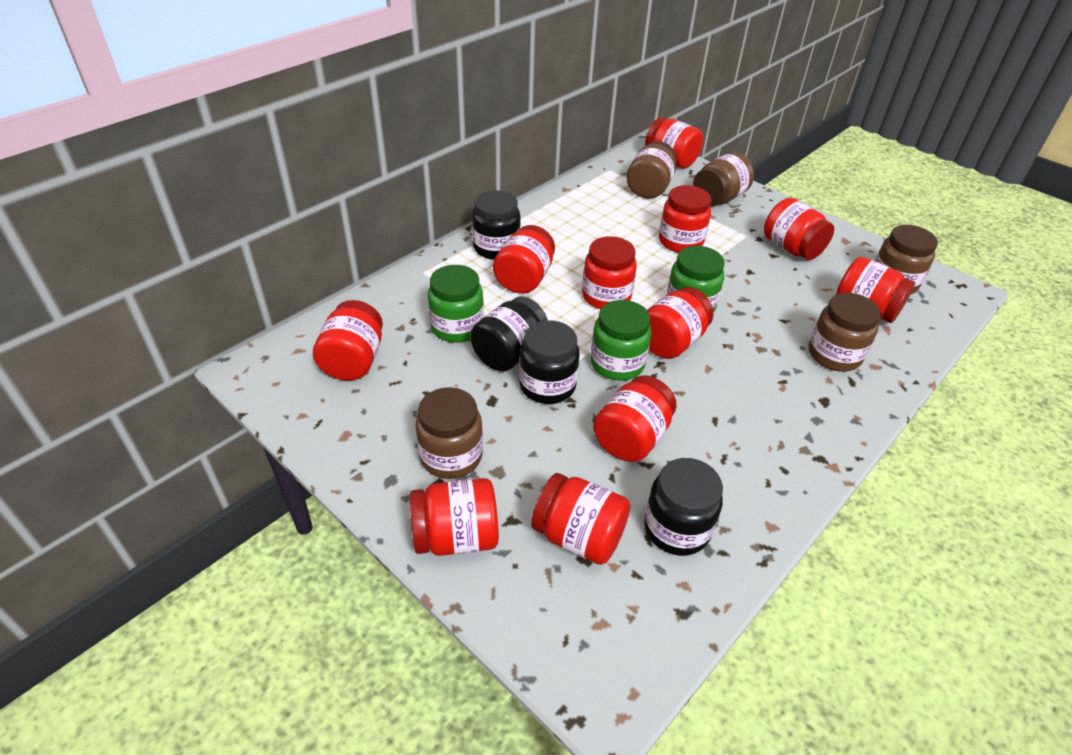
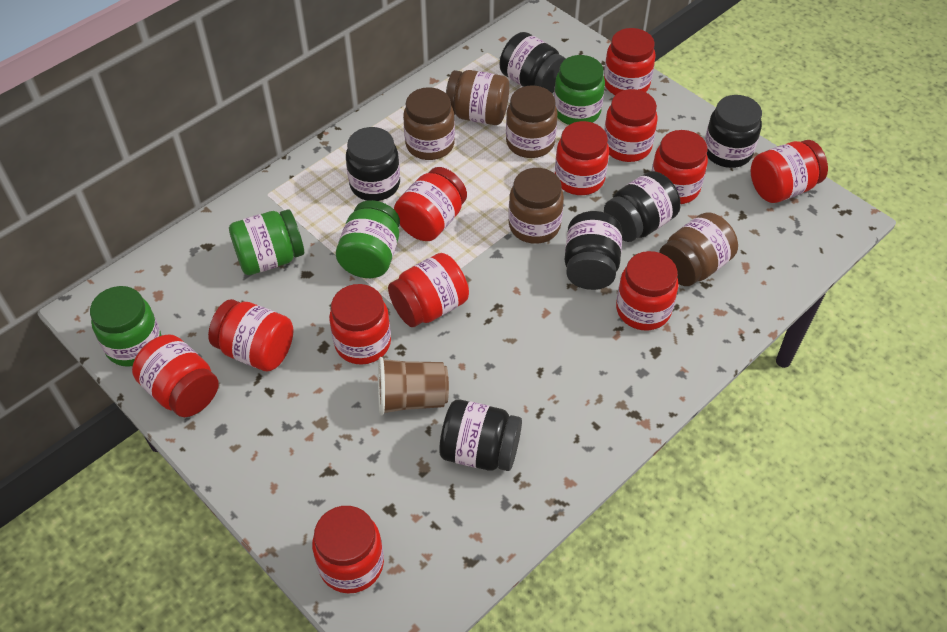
black jar: [470,296,548,372] [472,190,521,260] [519,320,580,404] [644,458,723,556] = 4 -> [346,127,400,201] [439,399,522,471] [500,32,566,93] [564,211,622,290] [604,171,680,242] [705,95,762,168] = 6
brown cup: none = 0 -> [378,357,449,415] = 1
green jar: [428,265,484,343] [591,300,651,381] [666,246,725,313] = 3 -> [90,286,161,367] [229,209,304,275] [336,200,400,278] [554,55,605,125] = 4
red jar: [313,300,383,380] [410,478,499,556] [493,225,555,294] [531,473,630,565] [582,236,637,309] [593,375,677,462] [645,117,703,169] [647,287,713,359] [659,185,711,253] [764,198,834,260] [836,257,915,323] = 11 -> [132,334,219,417] [208,299,293,371] [312,506,384,594] [329,284,391,365] [388,253,469,327] [394,167,467,241] [555,121,609,195] [604,28,655,95] [604,89,658,162] [616,251,679,330] [652,130,708,204] [751,140,828,203] = 12

